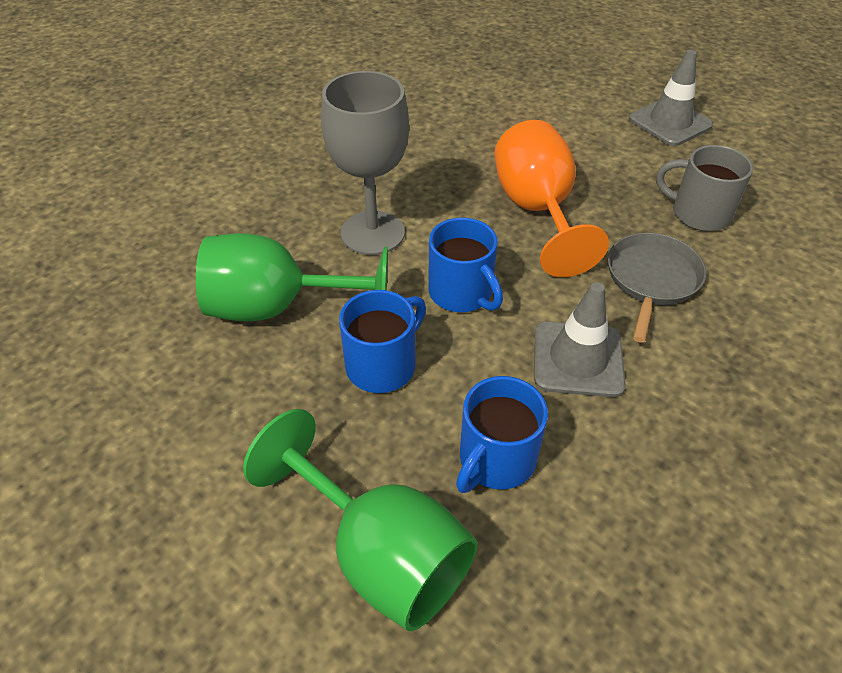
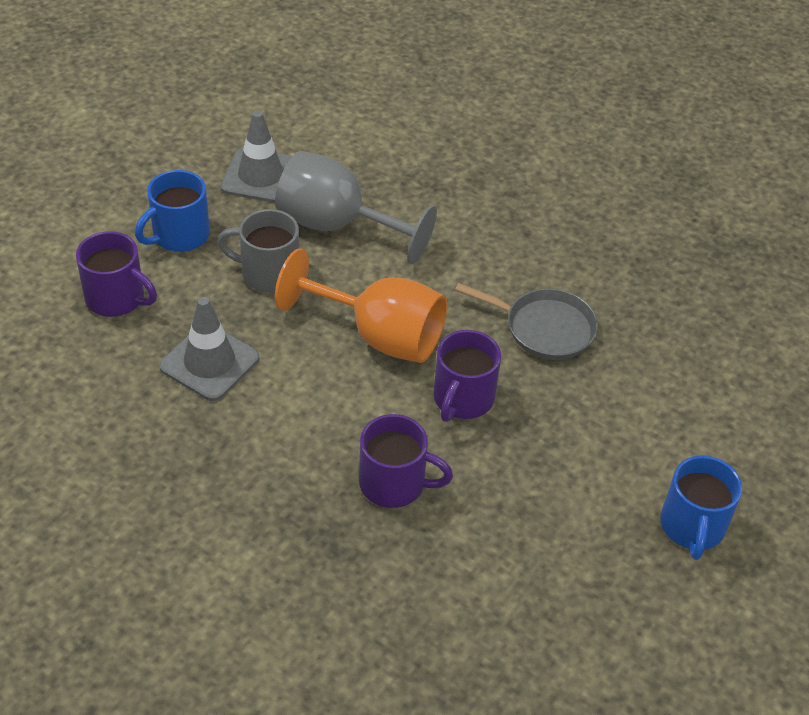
blue mug: [339,290,426,393] [428,218,503,312] [456,376,548,493] = 3 -> [135,170,210,252] [660,455,742,560] = 2
green goblet: [196,233,388,321] [243,409,478,631] = 2 -> none = 0
purple mug: none = 0 -> [76,231,157,317] [359,414,453,508] [433,330,501,422] = 3

